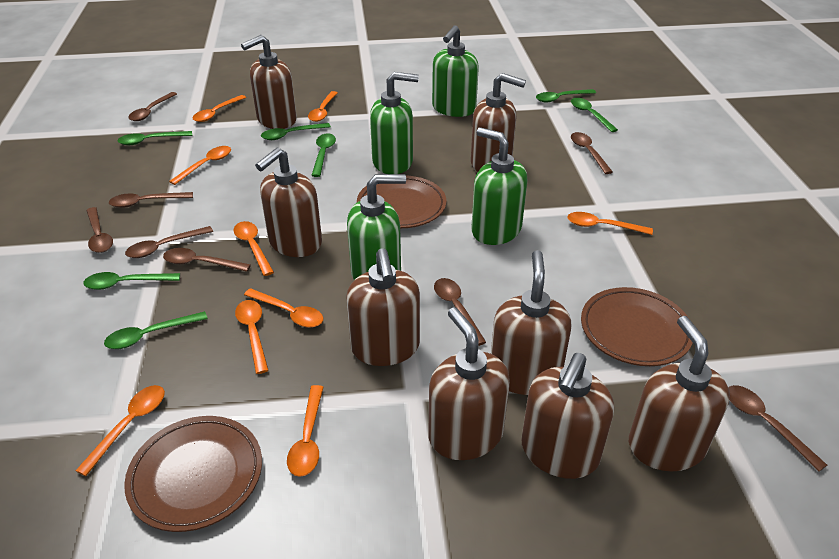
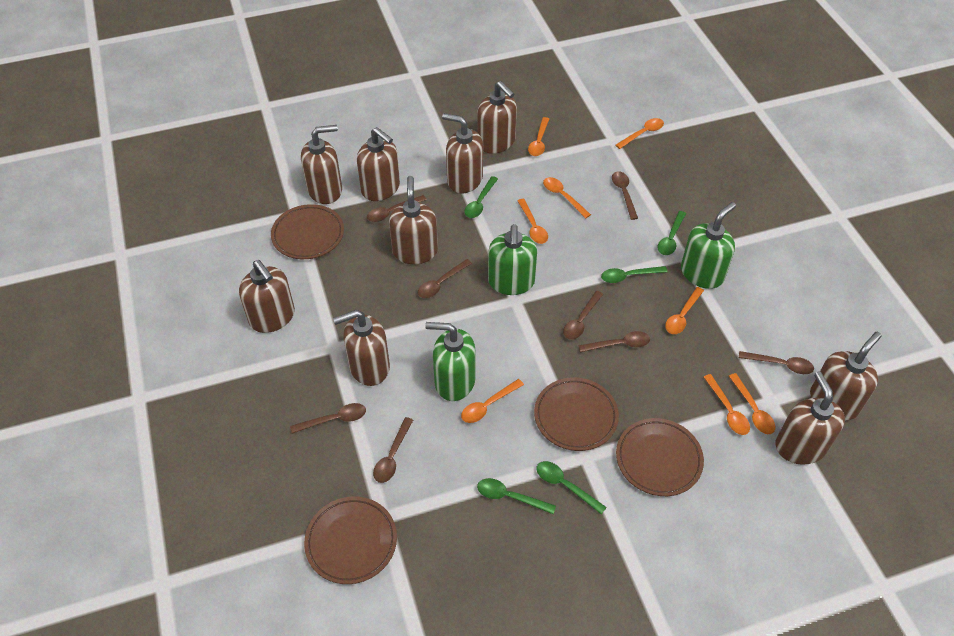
brown plate: [124,416,262,532] [357,176,446,228] [581,287,693,366] = 3 -> [271,204,344,259] [304,496,397,584] [534,377,619,451] [616,418,704,496] = 4
brown soap dispenser: [241,35,297,129] [255,148,322,257] [346,248,420,366] [429,307,510,460] [471,73,526,172] [491,250,572,395] [521,353,614,479] [629,316,730,471] = 8 -> [239,260,295,333] [301,125,342,204] [333,310,390,386] [357,127,400,201] [389,176,438,264] [442,113,483,193] [477,81,517,154] [775,371,845,465] [810,332,882,421] = 9
green soap dispenser: [347,174,406,280] [370,72,419,174] [432,25,479,117] [471,127,527,245] = 4 -> [425,322,476,401] [488,224,537,295] [681,202,736,289] = 3
green spoon: [83,272,180,290] [104,311,208,349] [117,131,192,145] [261,123,331,140] [311,133,336,177] [536,89,596,103] [571,98,618,132] = 7 -> [464,176,498,218] [477,478,556,514] [537,461,607,514] [601,266,668,283] [658,211,686,255] = 5
orange spoon: [76,385,165,476] [169,146,231,185] [193,95,246,122] [234,221,274,276] [235,300,269,374] [244,288,323,328] [287,385,324,477] [308,91,338,122] [567,212,653,235] = 9 -> [461,379,524,423] [517,199,548,244] [528,117,549,156] [543,177,591,218] [615,118,664,149] [665,287,704,334] [704,374,750,435] [729,373,775,434] = 8

